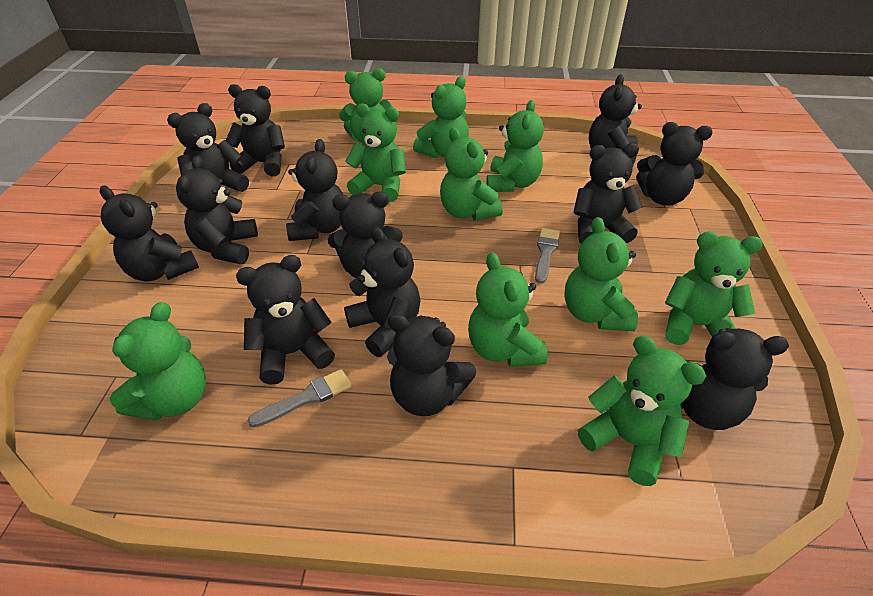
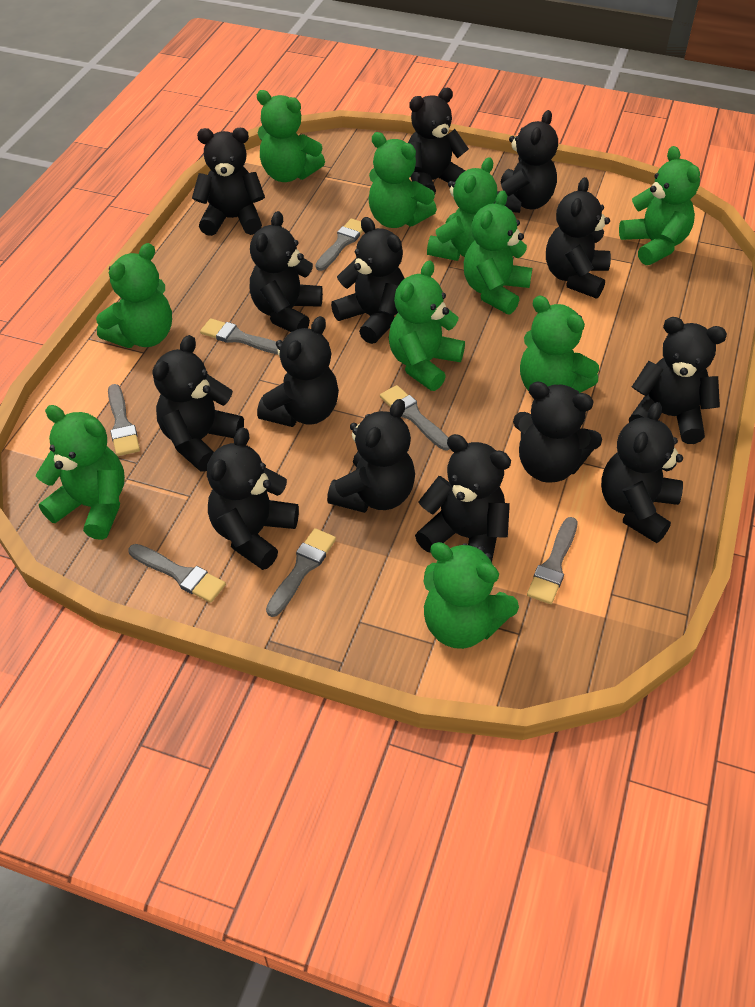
black teddy bear: [100,186,199,282] [167,103,249,192] [176,156,258,264] [226,84,285,176] [236,255,335,385] [286,139,343,241] [328,192,403,278] [344,226,421,357] [387,313,476,416] [573,143,643,244] [589,74,642,165] [636,122,713,206] [680,328,789,430] = 13 -> [153,335,244,472] [192,128,265,236] [207,427,299,570] [250,211,323,332] [257,316,339,427] [327,399,415,513] [331,217,405,344] [408,88,469,194] [415,434,511,562] [494,110,558,213] [513,382,602,483] [546,177,611,299] [601,402,683,543] [629,317,727,444] = 14
grey brush: [247,369,352,428] [535,228,560,284] = 2 -> [108,384,140,456] [129,544,226,603] [200,318,278,354] [266,528,336,617] [316,219,363,271] [380,385,450,450] [527,517,578,604] = 7

